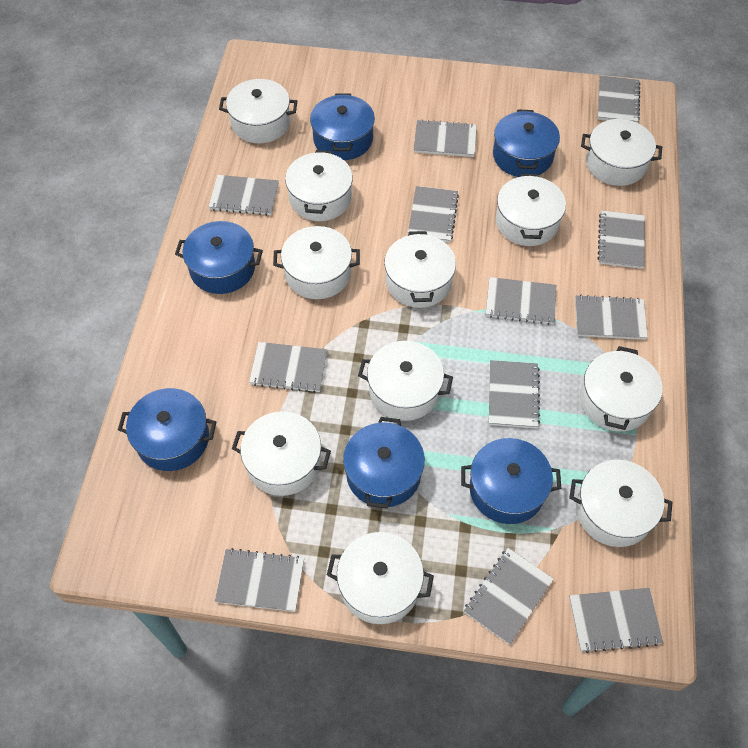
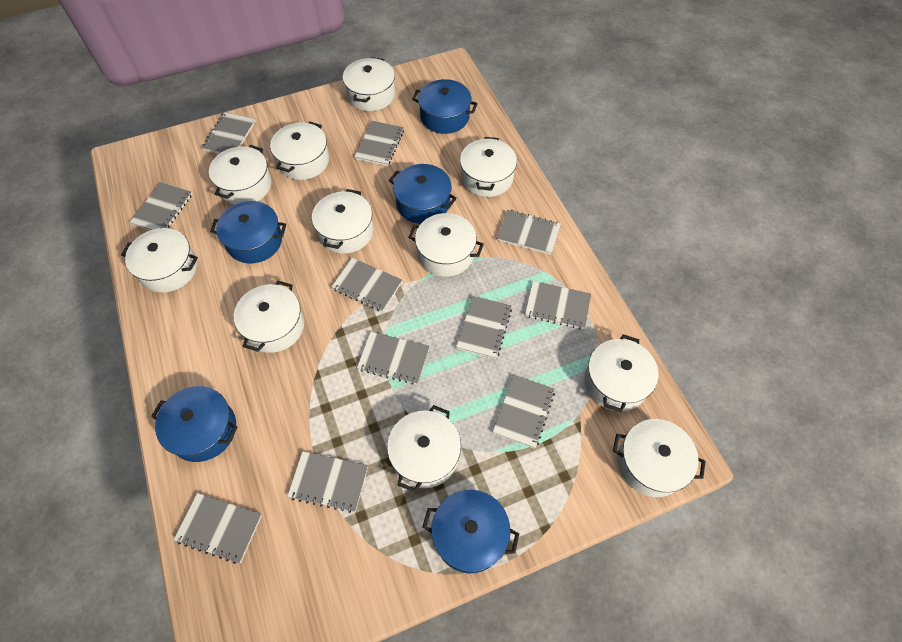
blue pot: [118,388,216,471] [175,221,263,294] [310,93,375,160] [343,417,425,509] [461,438,561,524] [493,109,560,177] = 6 -> [151,386,238,462] [210,201,286,263] [389,164,457,224] [412,79,478,134] [423,490,519,573] = 5
grey notebook: [208,175,279,216] [215,548,304,612] [249,342,327,393] [407,186,459,243] [413,119,477,157] [464,548,554,645] [486,277,557,325] [489,360,540,428] [569,588,663,653] [575,295,648,340] [597,75,640,123] [597,210,645,269] = 12 -> [130,182,192,230] [174,493,262,564] [202,112,256,154] [287,451,368,513] [332,258,402,312] [355,121,404,166] [357,332,430,385] [456,296,512,359] [493,375,555,449] [497,210,561,255] [525,281,591,329] = 11

